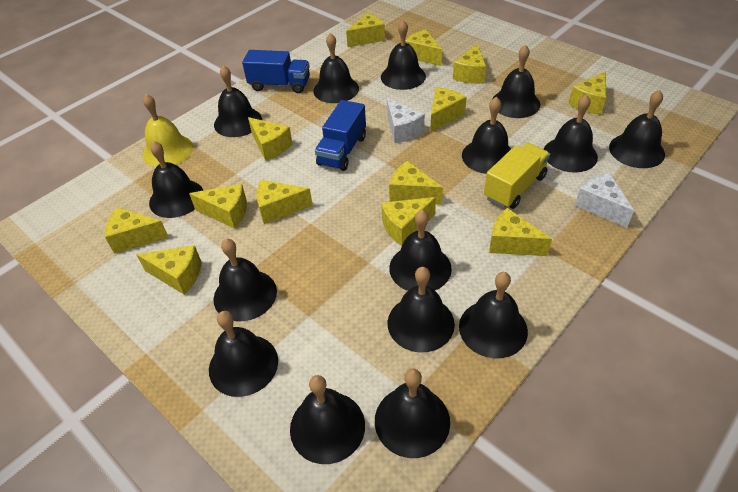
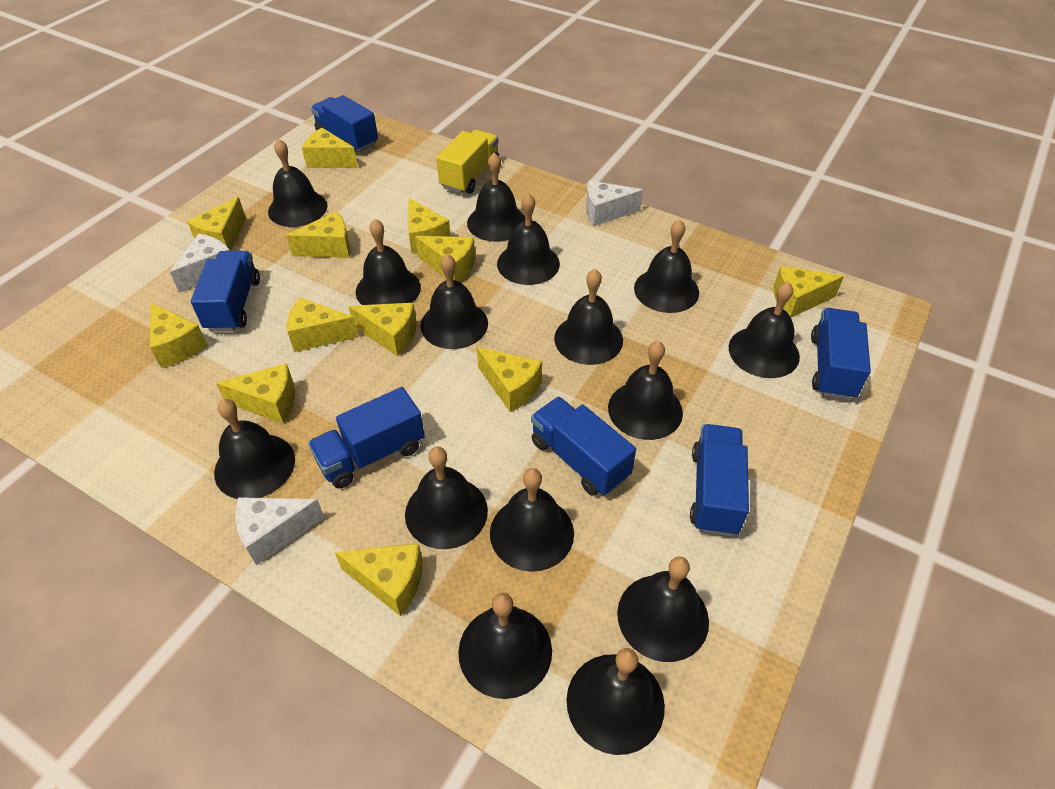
blue truck: [242,50,310,93] [315,100,366,171] = 2 -> [191,251,260,332] [308,387,425,488] [311,95,378,152] [531,397,636,496] [690,424,749,536] [811,308,871,400] = 6
white cheese: [387,98,425,143] [575,173,634,228] = 2 -> [170,234,230,293] [235,497,325,565] [586,180,643,226] = 3
yellow bell: [143,94,193,167] = 1 -> none = 0
yellow cheese: [105,207,169,254] [136,245,201,295] [189,184,247,229] [248,117,293,161] [257,180,313,224] [346,13,385,47] [381,197,436,246] [389,161,443,205] [405,29,442,66] [430,87,467,132] [453,43,486,84] [489,208,552,256] [568,71,606,115] = 13 -> [150,303,208,368] [187,197,246,251] [216,363,295,423] [286,211,350,258] [287,297,358,352] [302,128,358,168] [335,543,423,616] [348,303,417,356] [408,198,451,254] [415,236,475,282] [477,347,542,412] [774,266,844,318] = 12

